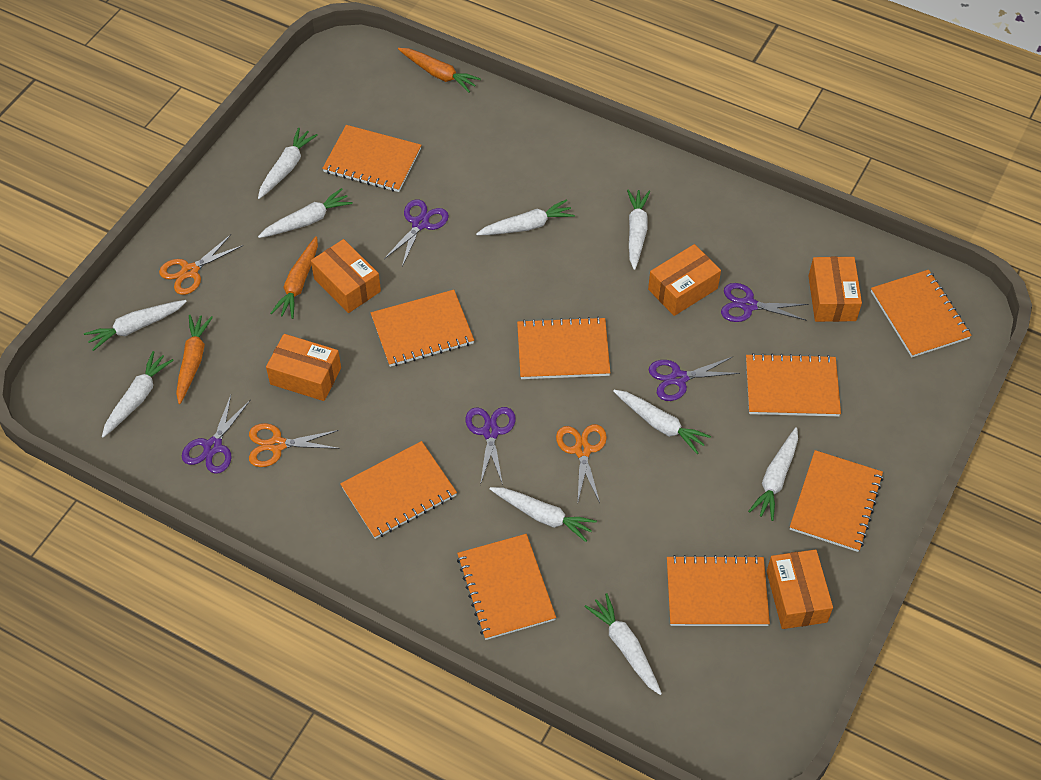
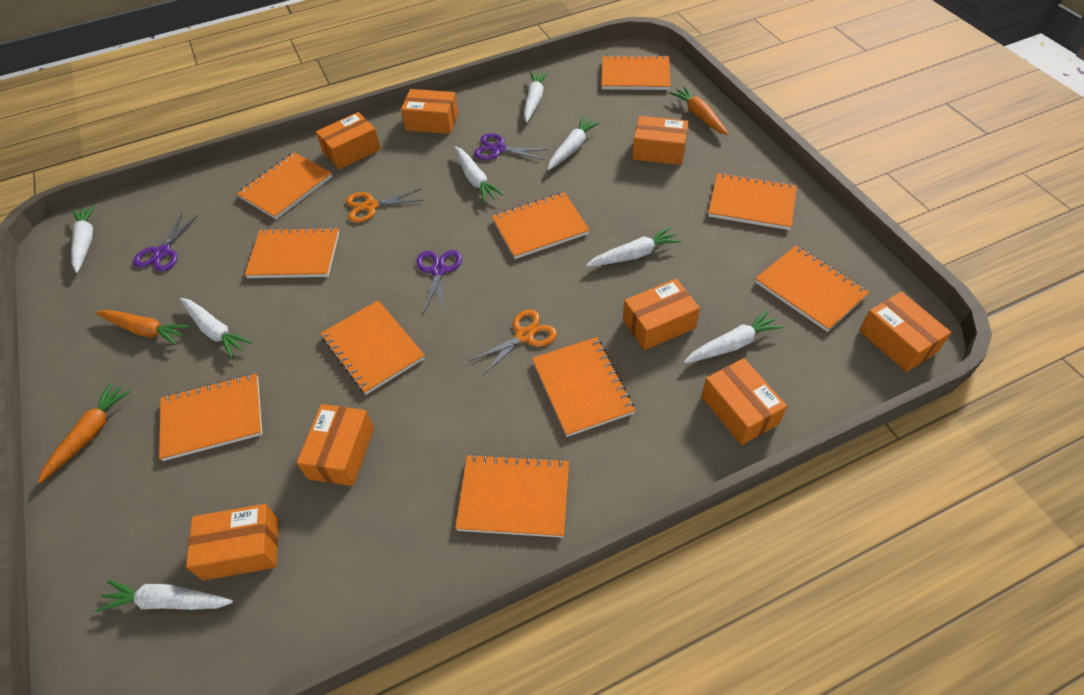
orange box: [266,334,341,401] [311,239,381,313] [648,244,721,316] [767,549,833,629] [809,257,862,322] = 5 -> [186,504,279,581] [296,404,374,486] [316,112,381,170] [401,89,458,134] [623,279,700,350] [632,116,689,165] [701,358,787,445] [859,292,951,372] = 8
orange notebook: [322,125,421,192] [340,441,457,539] [371,290,474,367] [457,534,556,640] [517,317,610,379] [667,555,770,626] [746,353,841,416] [790,450,883,552] [871,270,972,357] = 9 -> [159,374,262,461] [237,152,332,219] [244,227,339,278] [320,300,425,395] [455,454,569,538] [492,192,590,259] [532,337,635,437] [601,55,671,90] [708,173,797,230] [755,246,869,332] = 10
orange scissors: [159,235,243,295] [249,423,340,467] [556,424,607,505] = 3 -> [346,189,424,223] [469,310,557,375] = 2
purple scissors: [182,395,250,474] [384,199,449,267] [466,407,516,485] [649,357,740,401] [721,283,808,322] = 5 -> [133,214,198,272] [416,250,462,314] [474,133,549,160] = 3
white carrot: [84,300,187,351] [102,351,174,438] [258,127,318,199] [258,188,353,238] [476,199,575,235] [489,487,597,542] [585,593,662,695] [613,390,711,454] [627,189,650,270] [748,427,798,521] = 10 -> [71,204,96,273] [95,580,233,612] [180,298,252,358] [454,146,503,203] [524,71,549,122] [548,116,601,170] [586,227,681,267] [684,310,784,363] = 8

